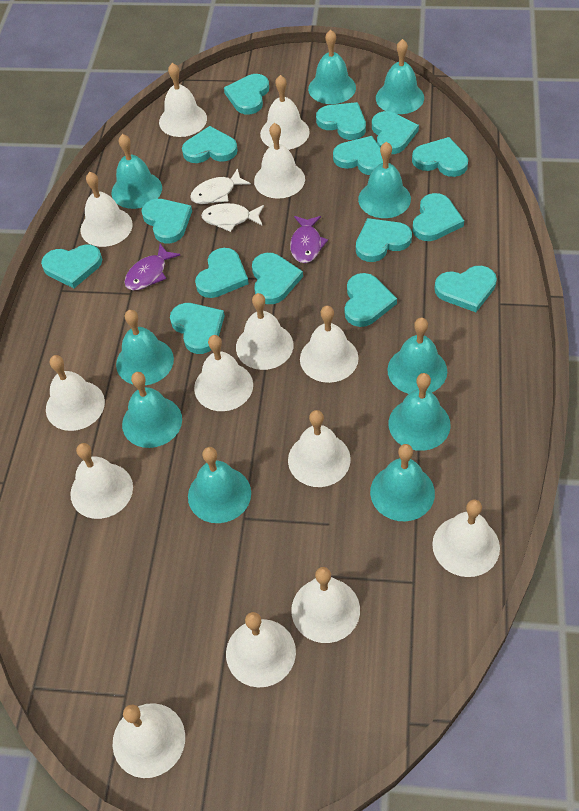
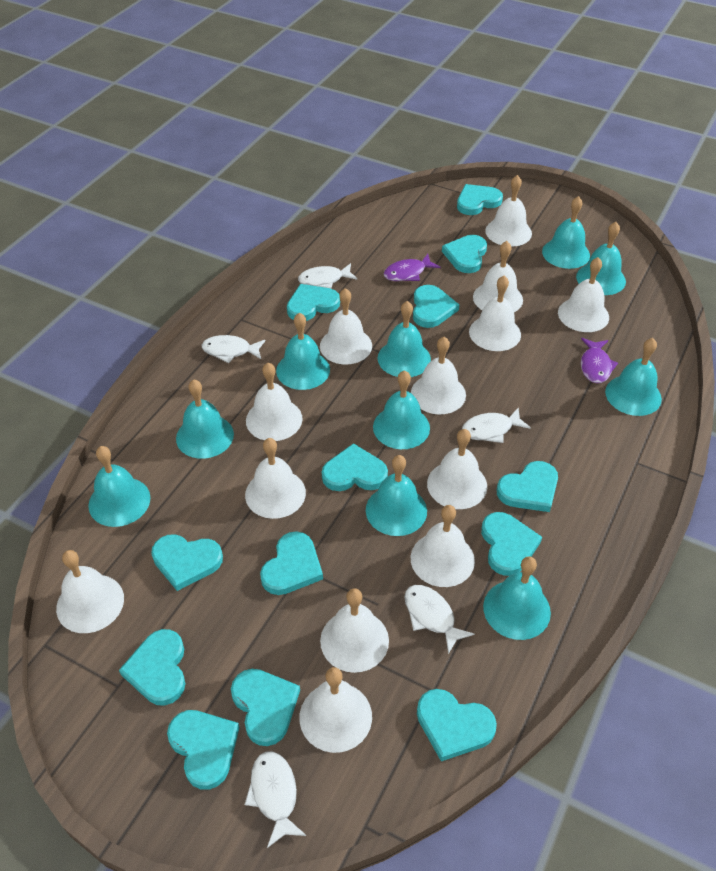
turquoise heart: [41,245,102,288] [142,199,192,243] [170,303,225,354] [182,126,238,163] [195,248,249,298] [224,74,269,114] [252,253,303,304] [316,102,366,140] [333,136,383,175] [345,273,397,327] [356,218,412,262] [372,111,419,154] [412,137,468,177] [412,193,464,241] [434,266,497,312] = 15 -> [119,629,185,706] [151,534,223,591] [167,710,240,790] [231,669,300,746] [260,531,323,595] [287,284,340,321] [322,443,388,491] [413,285,459,328] [417,689,497,761] [442,235,487,273] [457,184,503,215] [481,512,542,576] [497,461,558,512] = 13
white bell: [46,355,105,431] [70,443,133,519] [80,172,133,247] [113,703,185,778] [159,63,207,137] [194,335,253,411] [226,612,296,688] [236,293,293,370] [254,123,305,199] [260,75,310,150] [288,410,351,487] [291,567,360,643] [300,306,359,383] [432,500,500,577] = 14 -> [56,550,124,633] [245,438,306,519] [246,363,303,441] [299,667,372,753] [320,288,372,365] [320,588,389,673] [411,337,466,414] [411,505,475,587] [427,429,487,509] [469,276,521,351] [473,241,523,312] [485,175,532,247] [558,257,609,332] = 13
white fish: [190,168,251,204] [201,203,264,232] = 2 -> [202,335,265,363] [245,751,306,848] [298,263,357,289] [404,585,474,654] [462,407,531,443] = 5

